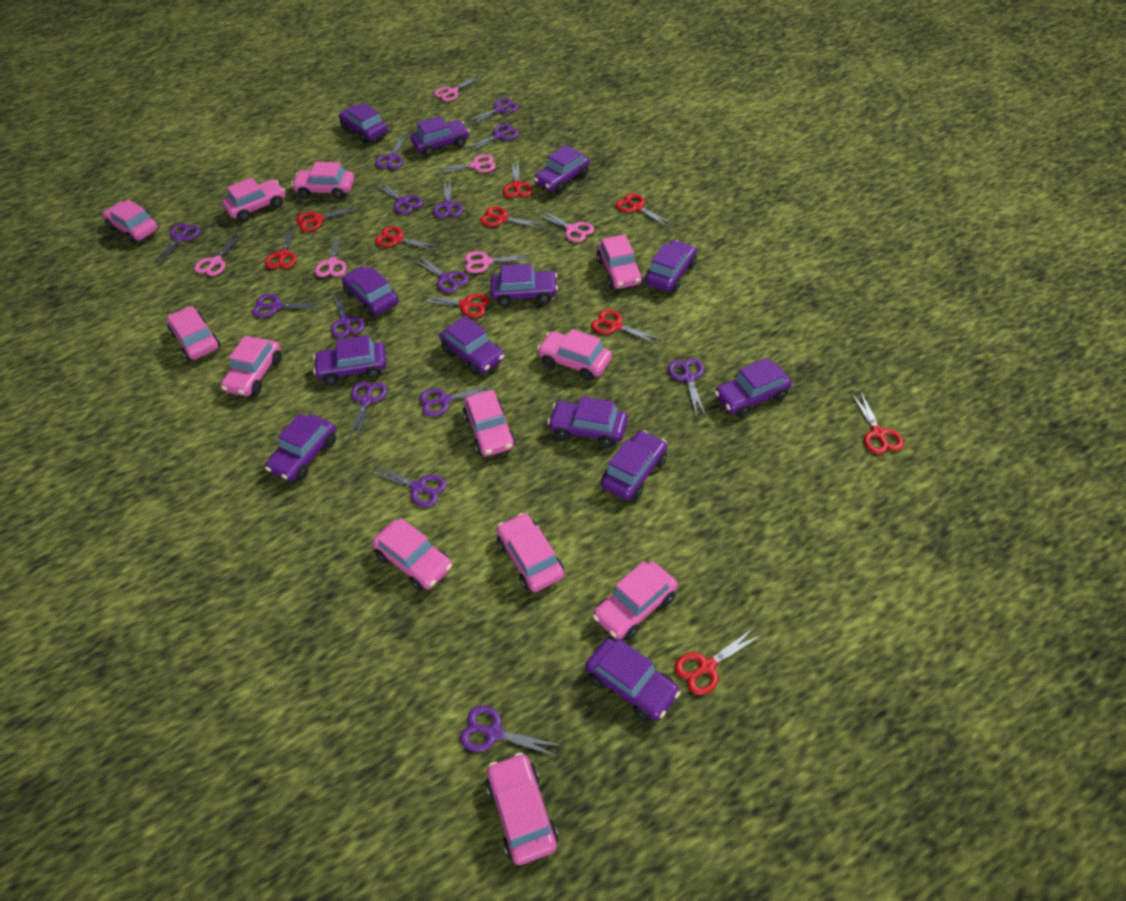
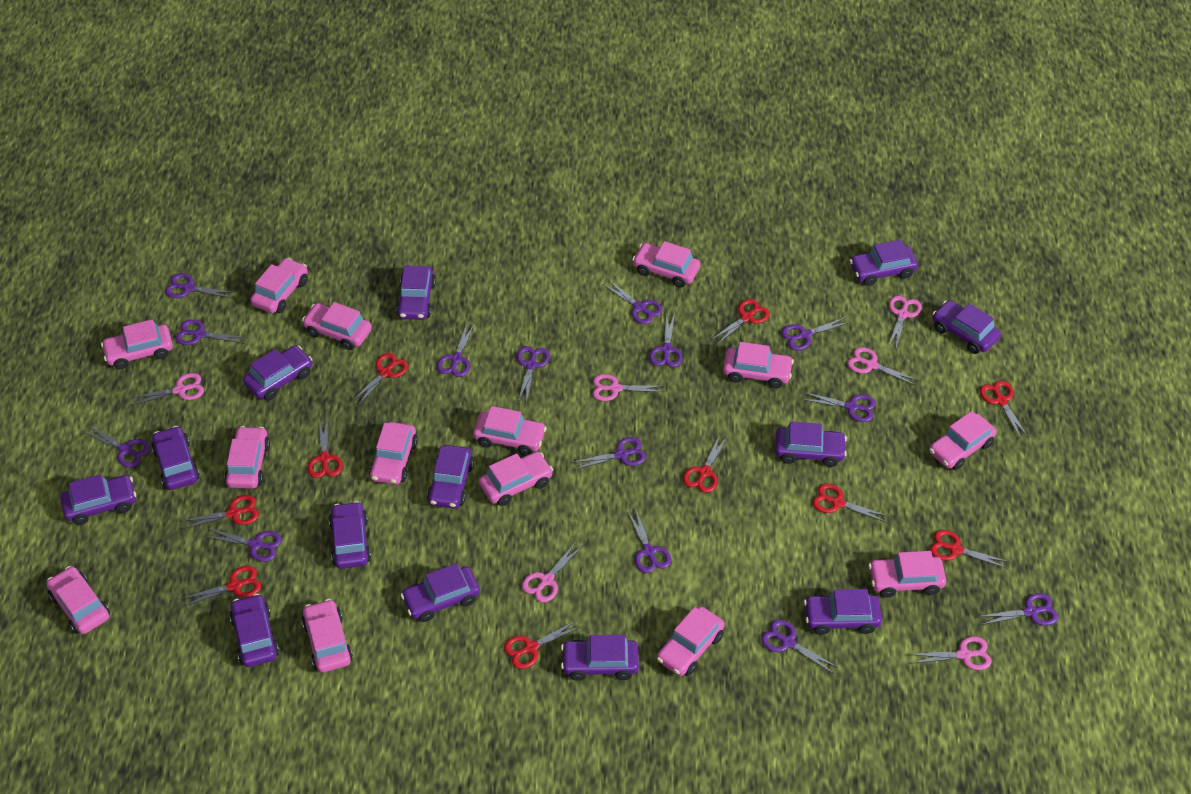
pink car: [103,199,159,244] [166,306,221,361] [221,336,282,396] [222,177,285,222] [291,162,354,199] [372,518,452,591] [463,390,516,456] [486,752,559,865] [496,513,564,592] [537,329,612,381] [593,561,677,640] [596,234,643,289] = 12 -> [47,566,110,634] [101,319,173,369] [225,426,270,489] [250,258,308,313] [302,302,372,350] [302,599,353,673] [369,422,418,485] [473,406,547,455] [479,452,553,506] [632,241,700,287] [657,606,725,676] [723,342,794,388] [868,551,946,597] [929,411,996,470] = 14

